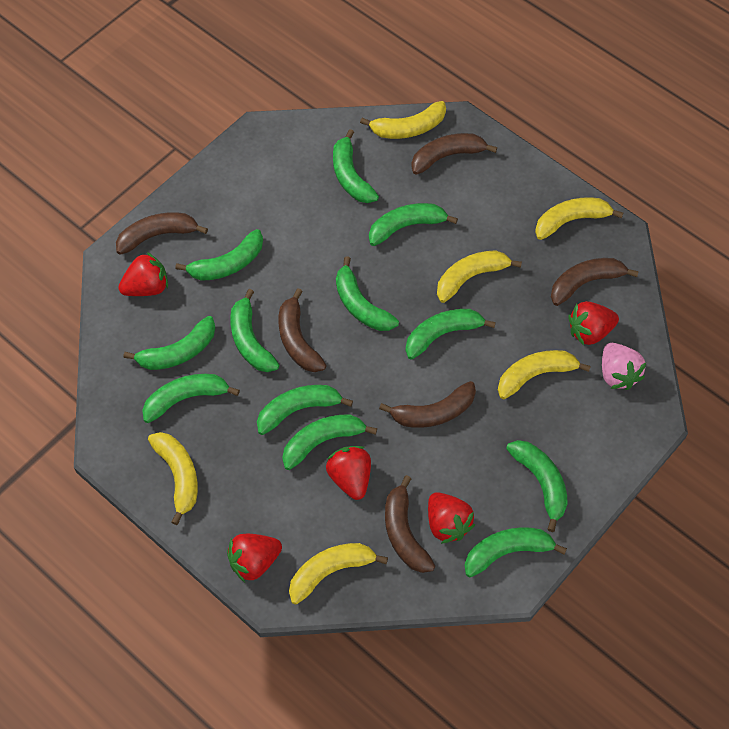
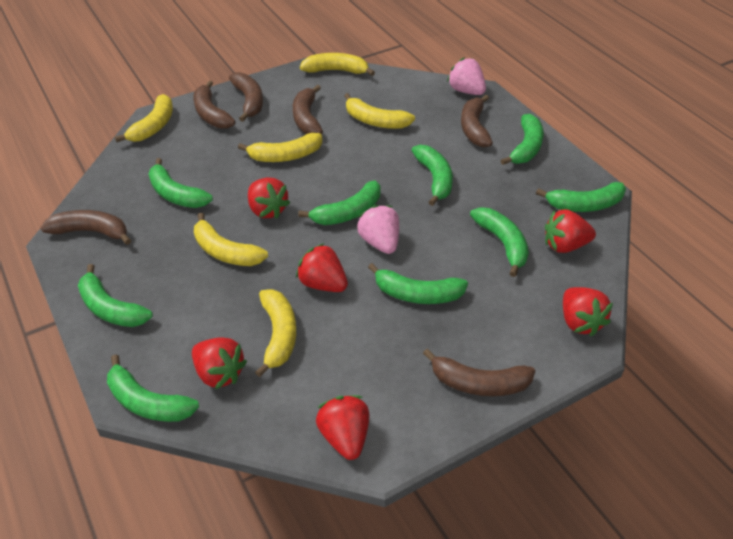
green banana: [123,316,215,370] [142,374,240,423] [175,229,263,281] [230,289,279,372] [257,385,353,435] [282,415,377,470] [333,129,379,203] [336,256,399,331] [369,203,458,246] [406,309,496,359] [465,527,567,577] [506,440,568,532] = 12 -> [78,264,153,327] [107,355,199,422] [149,158,213,208] [298,181,381,225] [368,263,468,304] [411,145,453,206] [470,207,529,277] [501,114,544,165] [536,182,626,212] = 9
pink strawberry: [602,343,646,390] = 1 -> [357,205,399,254] [447,57,486,95] = 2
red strawberry: [118,252,168,296] [227,534,282,582] [326,446,371,500] [428,492,475,544] [568,301,619,346] = 5 -> [192,337,247,389] [248,177,290,219] [296,243,348,292] [316,395,369,460] [545,209,596,253] [563,287,613,337] = 6

